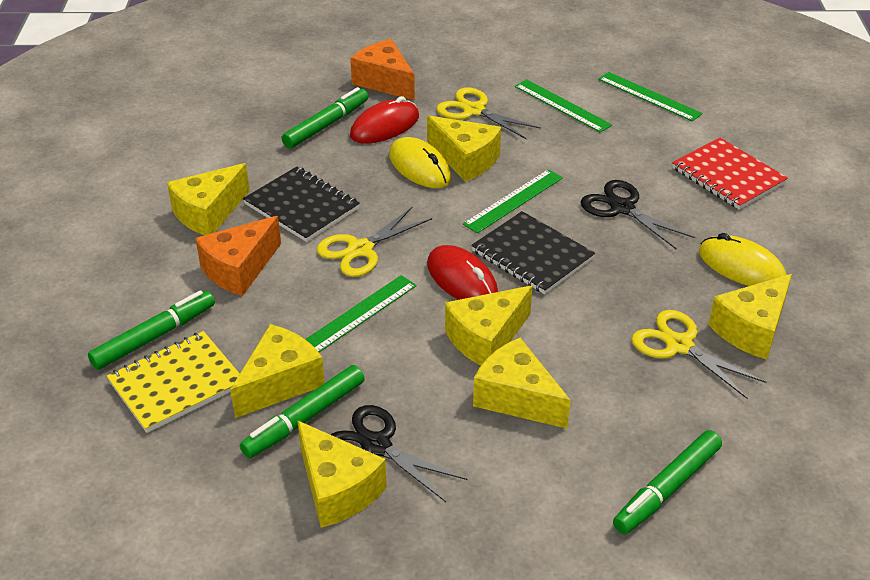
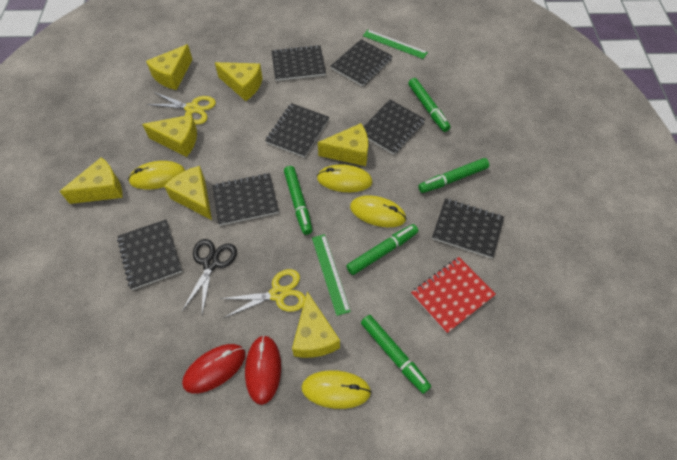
black notebook: [243,166,360,242] [471,211,595,294] = 2 -> [117,220,182,290] [212,173,279,226] [265,103,329,158] [271,45,326,81] [331,39,392,86] [363,100,425,155] [432,198,504,258] = 7
black scissors: [330,405,468,502] [581,180,695,250] = 2 -> [182,239,237,314] = 1
green marker: [88,290,215,370] [240,365,365,458] [282,87,368,149] [613,430,722,534] = 4 -> [284,166,312,235] [346,224,418,275] [361,315,431,394] [408,78,451,132] [418,158,489,193] = 5
green ruler: [305,275,417,352] [463,169,563,233] [515,79,612,133] [598,72,702,121] = 4 -> [312,234,351,316] [363,30,428,59] = 2
orange cheese: [196,216,281,296] [350,39,415,100] = 2 -> none = 0
yellow mouse: [389,137,451,188] [699,233,787,286] = 2 -> [128,161,185,189] [301,370,371,409] [317,164,373,192] [350,195,406,227] = 4
yellow notebook: [107,331,240,433] = 1 -> none = 0
yellow scissors: [316,206,432,277] [436,88,541,139] [631,310,767,399] = 3 -> [147,92,216,124] [220,269,306,318] = 2

